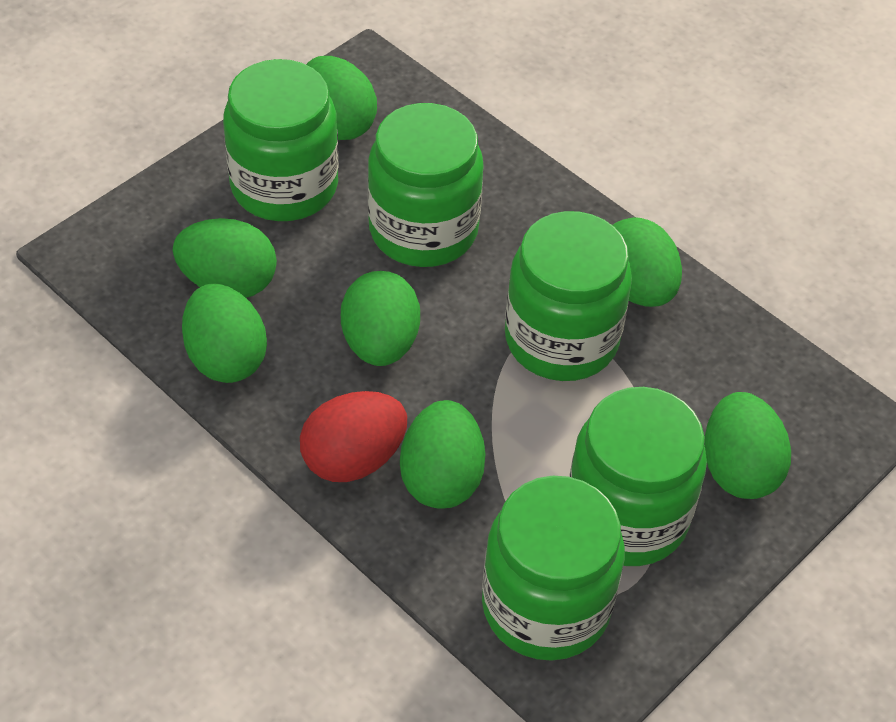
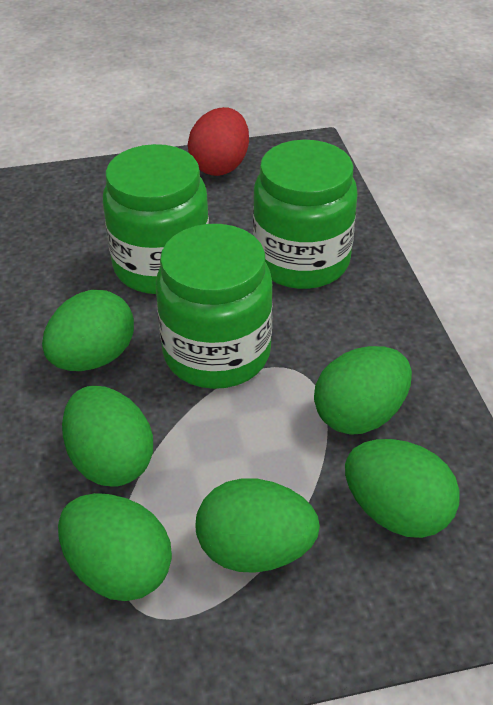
green egg: [173,218,277,298] [182,283,267,383] [306,56,377,140] [341,271,420,366] [400,400,486,508] [613,217,682,307] [705,392,791,499] = 7 -> [42,290,134,371] [58,493,172,601] [62,386,153,487] [196,478,320,573] [314,346,412,435] [345,439,460,538] = 6
green jar: [223,59,338,221] [368,103,484,267] [482,476,625,661] [505,211,632,381] [569,387,707,566] = 5 -> [103,144,209,294] [156,224,273,389] [253,140,358,289] = 3

